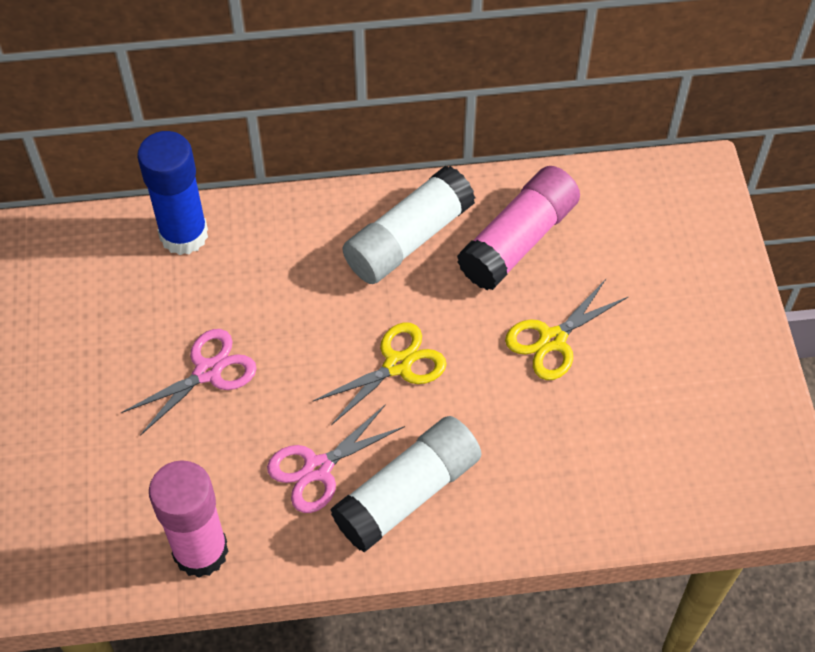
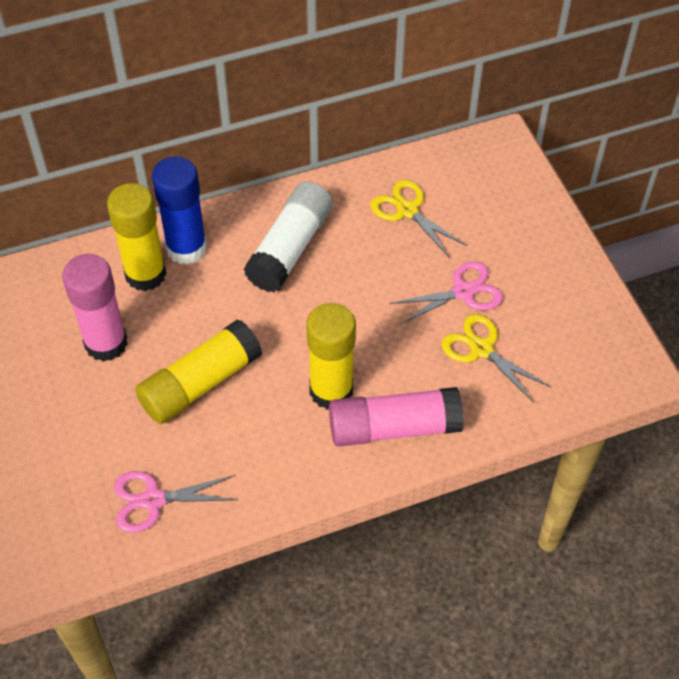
white glue stick: [330,416,482,552] [343,166,475,284] = 2 -> [244,181,333,292] = 1
yellow glue stick: none = 0 -> [107,183,167,291] [135,319,262,424] [306,303,356,410] = 3

